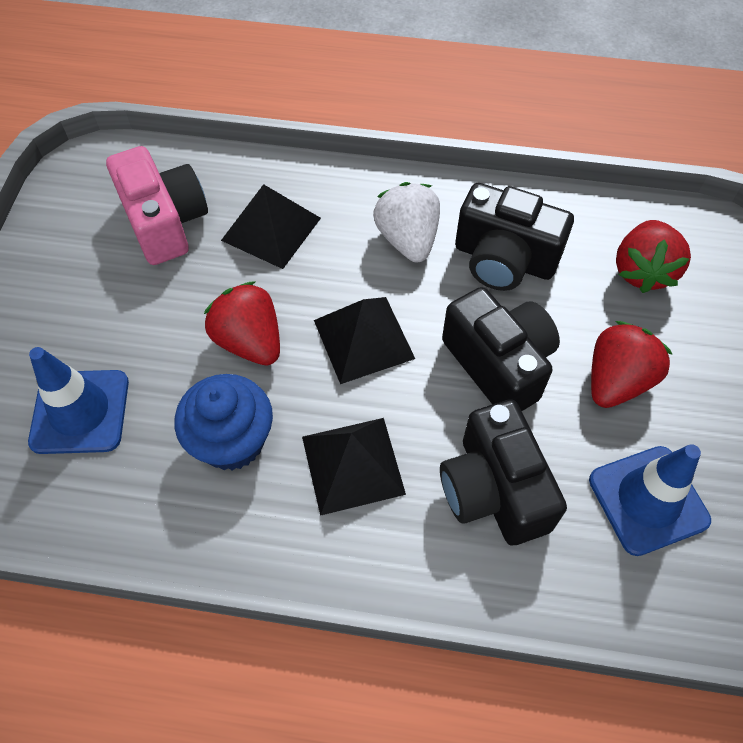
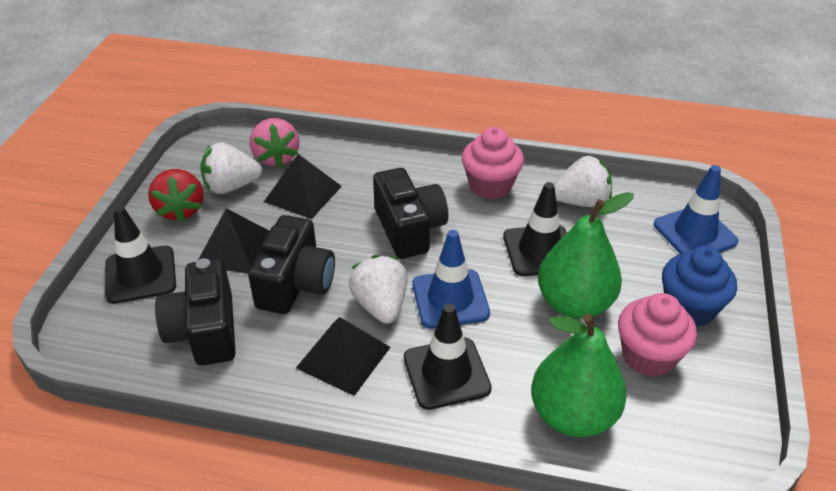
black traffic cone: none = 0 -> [105,206,176,304] [404,304,492,410] [503,182,567,276] = 3
green pear: none = 0 -> [531,313,627,437] [538,192,634,319] = 2
pink camera: [106,146,208,265] = 1 -> none = 0
pink cupcake: none = 0 -> [462,127,524,200] [618,293,697,377] = 2
pink strawberry: none = 0 -> [250,118,299,168] = 1
red strawberry: [204,281,280,366] [591,321,673,408] [616,220,691,293] = 3 -> [148,169,203,222] = 1
white strawberry: [373,182,440,262] = 1 -> [200,142,262,194] [349,255,407,324] [554,156,612,207] = 3

